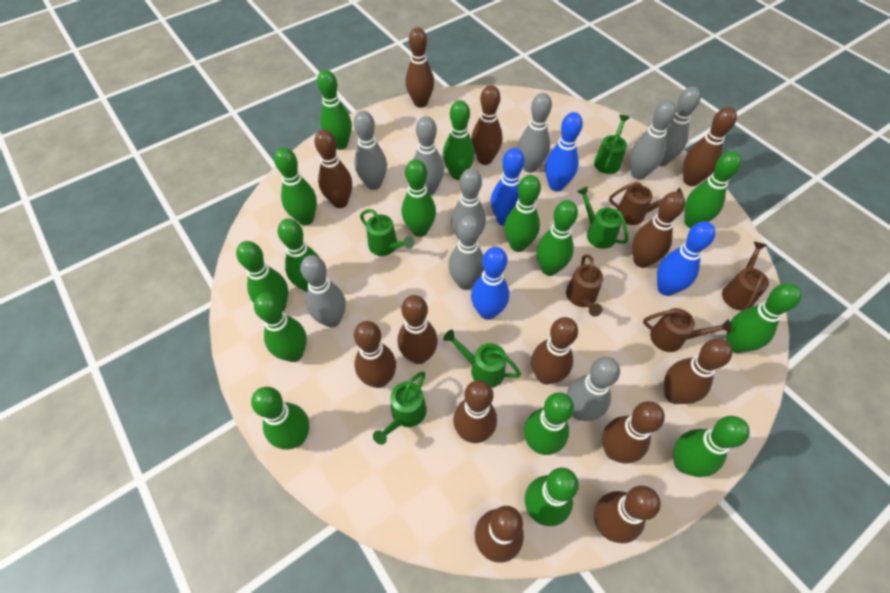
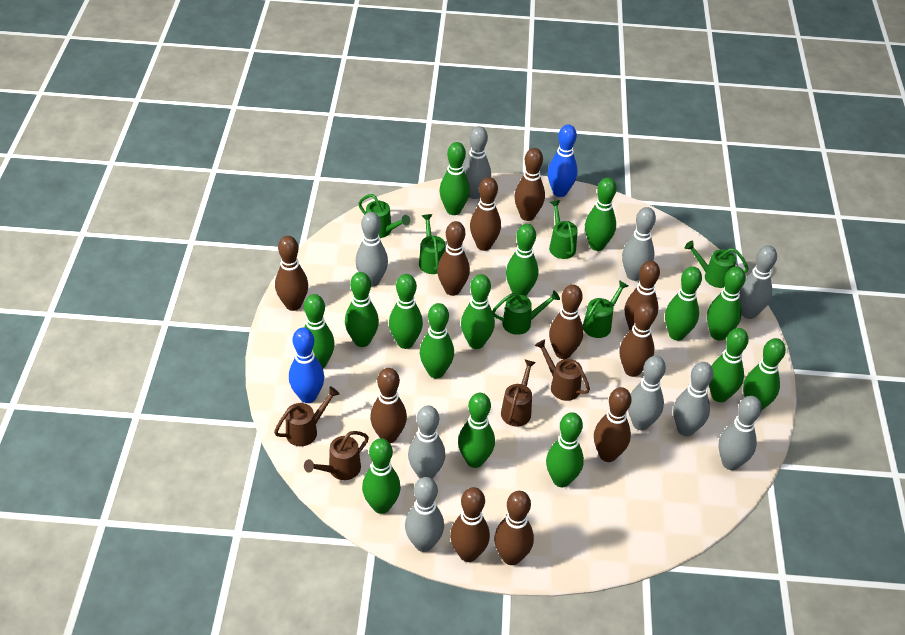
blue bowling pin: [471,247,509,320] [491,148,525,226] [545,112,583,191] [657,221,716,296] = 4 -> [289,328,324,403] [548,124,578,197] = 2
brown bowling pin: [314,129,352,208] [354,321,396,388] [398,295,438,364] [405,27,434,108] [453,380,497,443] [471,85,502,165] [475,506,524,563] [531,317,578,385] [594,485,661,543] [602,401,665,464] [632,192,685,268] [664,339,732,404] [683,107,737,186] = 13 -> [275,236,308,311] [370,368,407,443] [437,221,470,296] [450,487,490,562] [470,177,501,251] [494,491,534,565] [514,148,545,221] [549,284,583,359] [594,387,632,462] [620,302,656,377] [625,261,660,330] = 11
green watering can: [360,209,415,256] [373,372,427,445] [443,329,521,388] [577,186,629,249] [594,115,630,174] = 5 -> [358,194,410,238] [419,214,446,274] [492,290,560,335] [549,200,578,259] [583,280,628,338] [685,241,749,288] = 6

